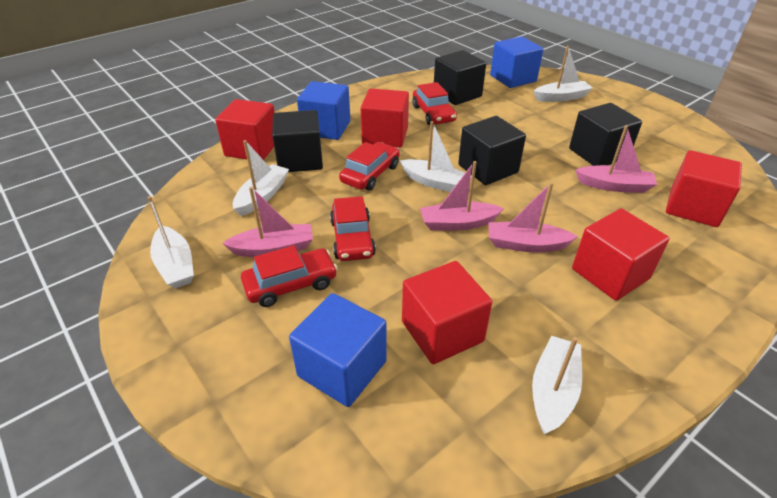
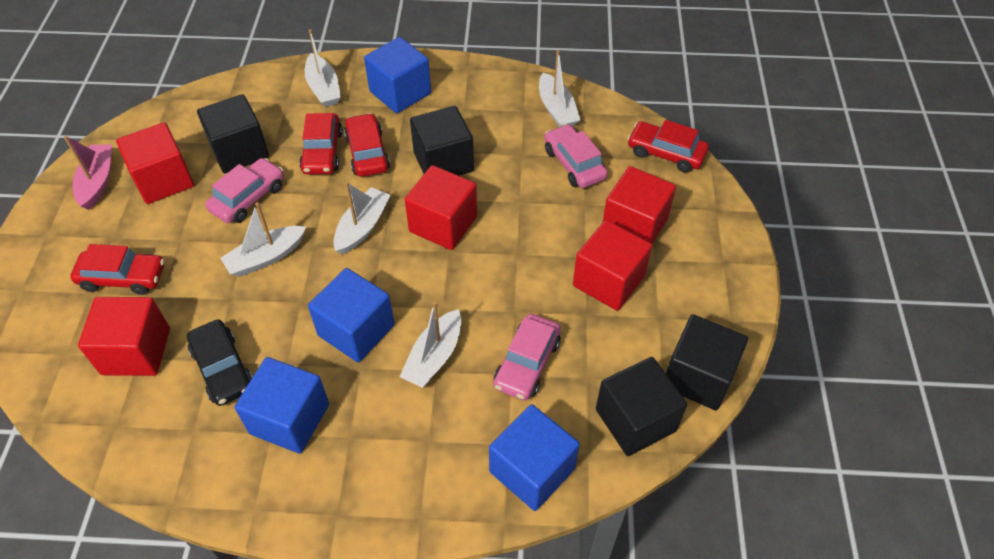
black car: none = 0 -> [187,319,253,406] = 1
blue cube: [289,293,387,407] [297,81,350,140] [490,36,543,88] = 3 -> [234,357,329,454] [308,268,395,363] [364,37,431,113] [489,404,580,511] = 4
pink boat: [222,187,313,257] [420,161,504,231] [488,183,578,252] [575,125,657,193] = 4 -> [64,136,112,210] = 1
pink car: none = 0 -> [205,158,284,223] [494,314,561,400] [544,124,608,188] = 3

